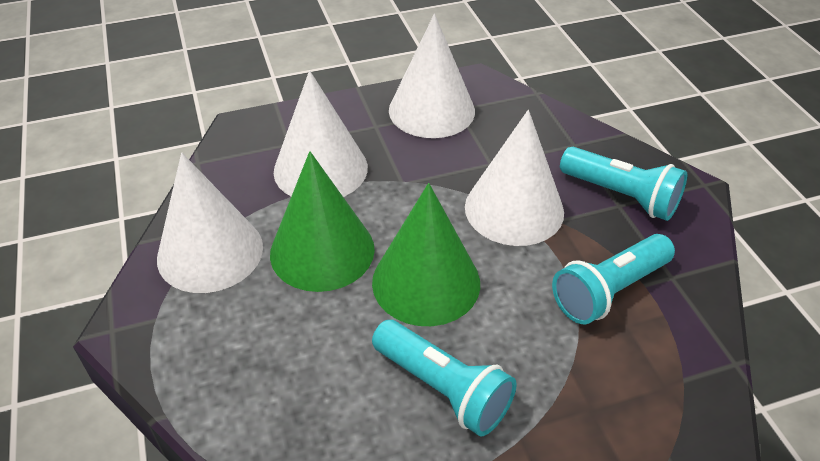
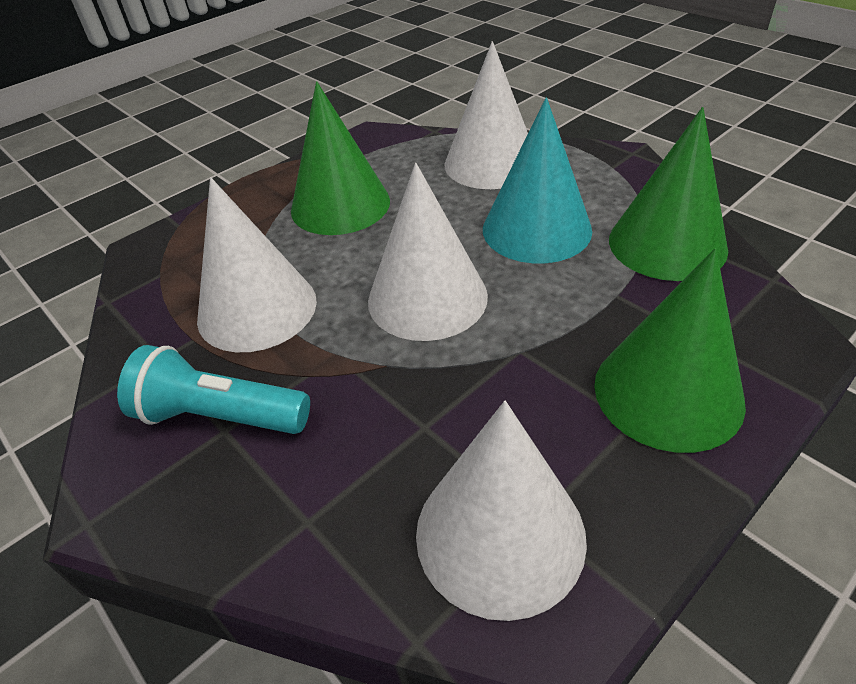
green cone: [270,151,375,292] [372,183,480,326] = 2 -> [291,81,390,235] [594,248,746,453] [609,107,728,281] = 3
turquoise cone: none = 0 -> [483,97,592,263] = 1
turquoise flashlight: [372,320,517,437] [552,234,675,324] [560,147,687,221] = 3 -> [117,345,310,434] = 1

